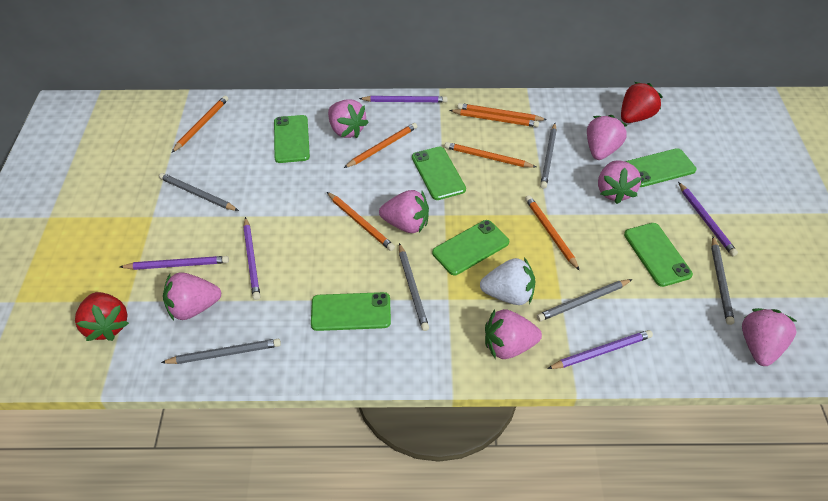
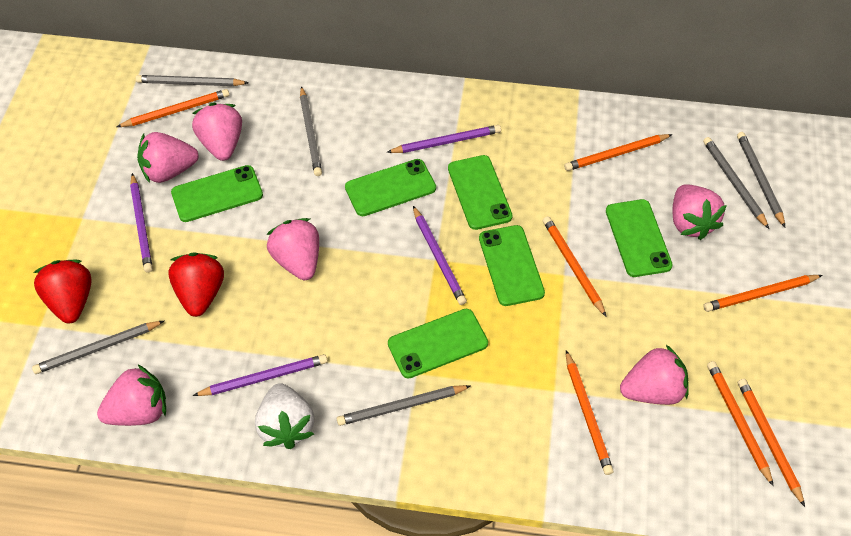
pink strawberry: [163,272,221,321] [328,99,369,138] [379,190,429,233] [485,309,542,359] [587,115,627,160] [598,160,641,204] [742,308,798,366] = 7 -> [97,364,166,426] [137,132,199,183] [192,103,242,161] [266,218,319,280] [620,345,689,405] [672,184,727,240] = 6
purple pencil: [120,256,229,270] [243,217,260,300] [359,96,448,103] [547,330,653,369] [678,182,738,256] = 5 -> [130,173,153,273] [193,354,328,396] [387,125,501,153] [413,206,467,305] = 4

